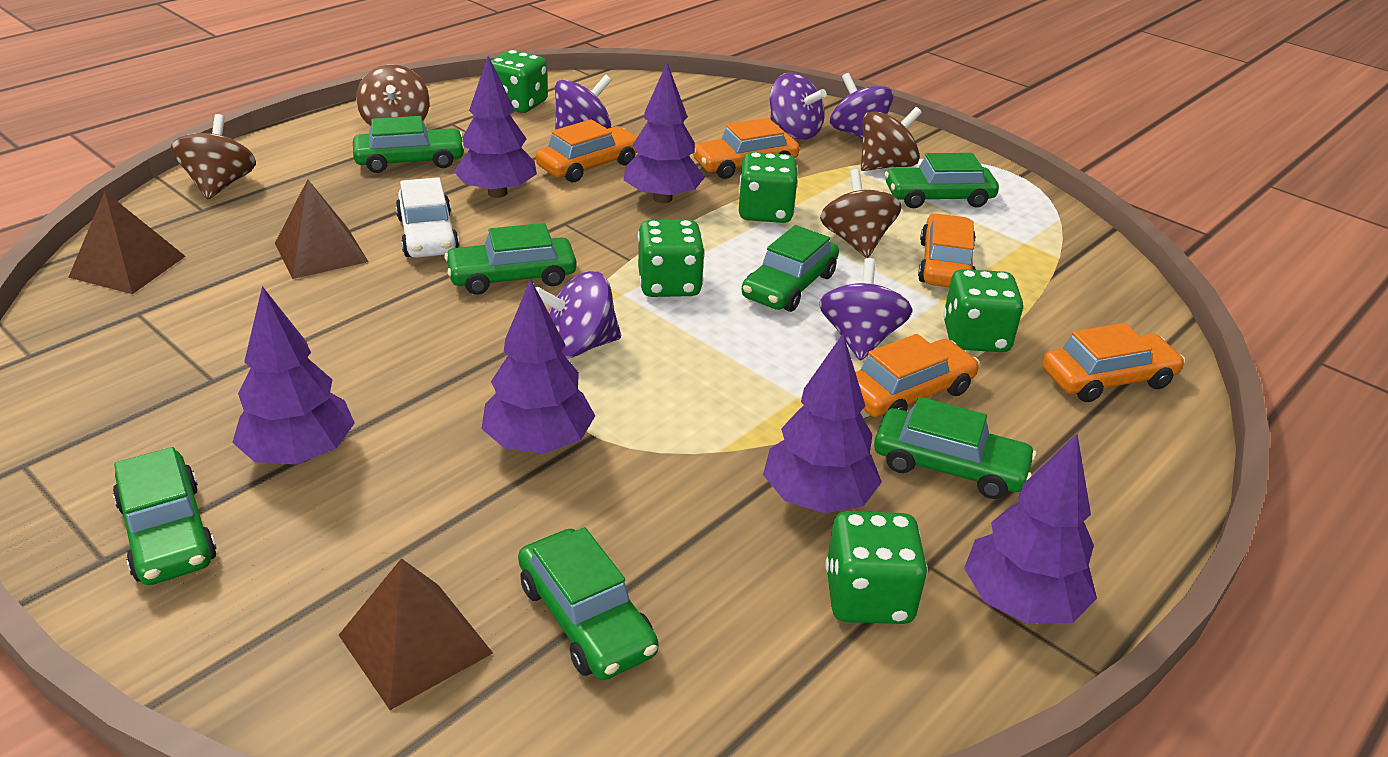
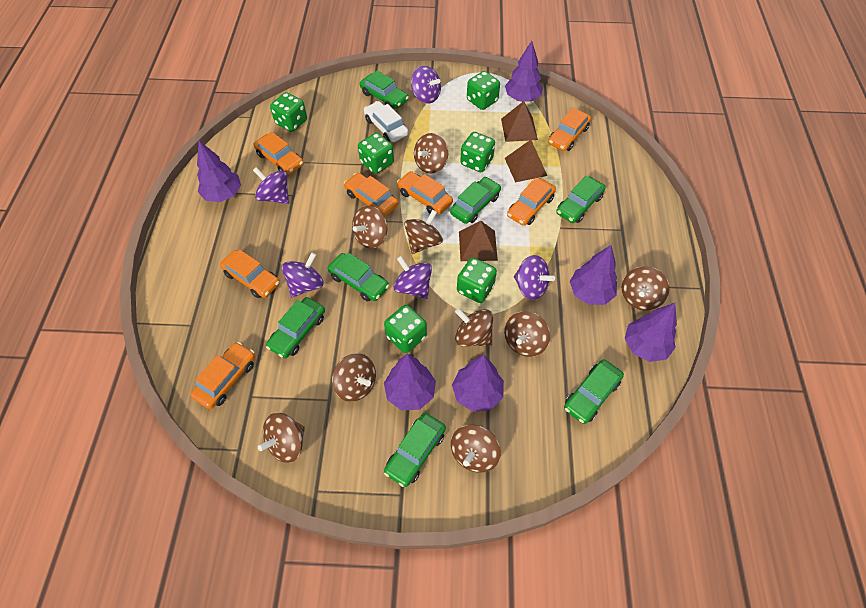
brown spinning top: [171,114,256,200] [356,64,430,127] [820,169,902,258] [861,107,922,171] = 4 -> [258,413,305,463] [332,353,376,402] [352,206,387,248] [404,210,443,254] [414,133,448,174] [451,425,501,473] [455,308,493,347] [504,311,550,357] [622,266,669,311] = 9
green dice: [491,50,548,113] [638,219,705,297] [739,152,798,223] [825,511,928,624] [943,269,1024,352] = 5 -> [270,92,307,132] [358,133,394,174] [384,305,427,353] [457,257,497,303] [460,132,495,172] [467,71,500,110] = 6
orange car: [536,119,638,182] [693,118,799,179] [855,334,979,417] [918,213,976,287] [1042,323,1185,402] = 5 -> [190,342,255,409] [220,249,280,298] [253,132,304,175] [344,173,398,216] [397,171,453,214] [507,178,556,226] [548,108,591,151] = 7

